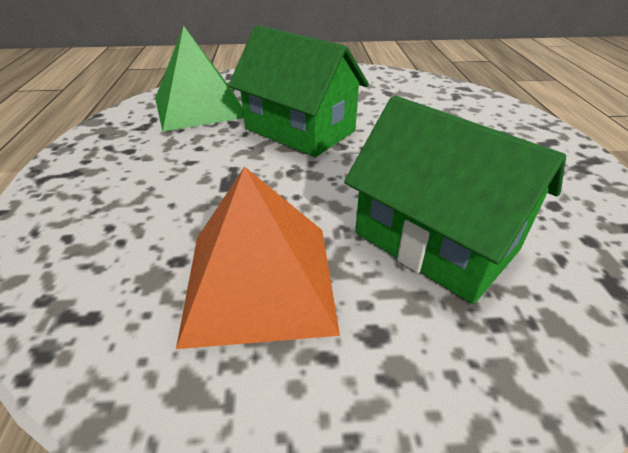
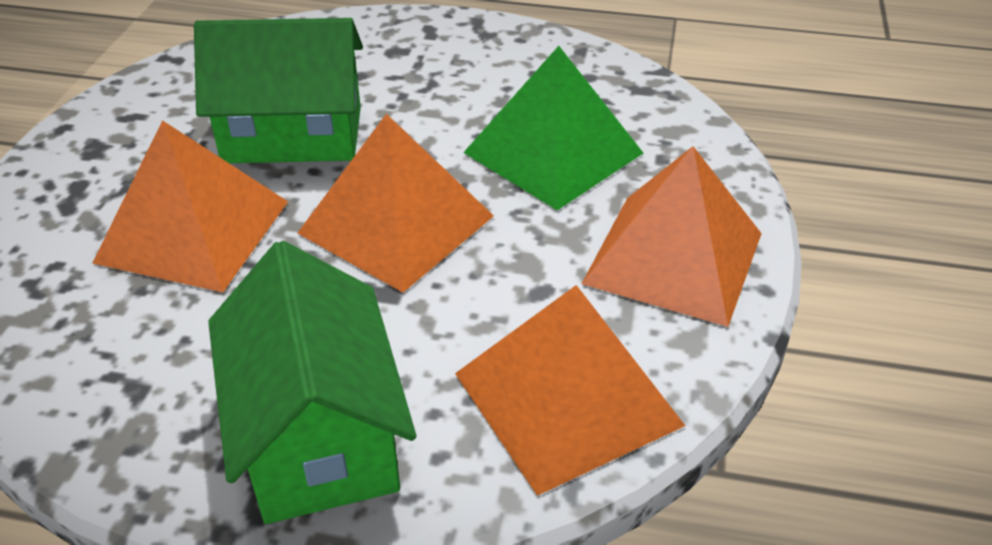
orange pyramid: [176,166,340,349] = 1 -> [92,120,288,292] [298,114,494,293] [455,285,685,496] [582,146,762,327] = 4

